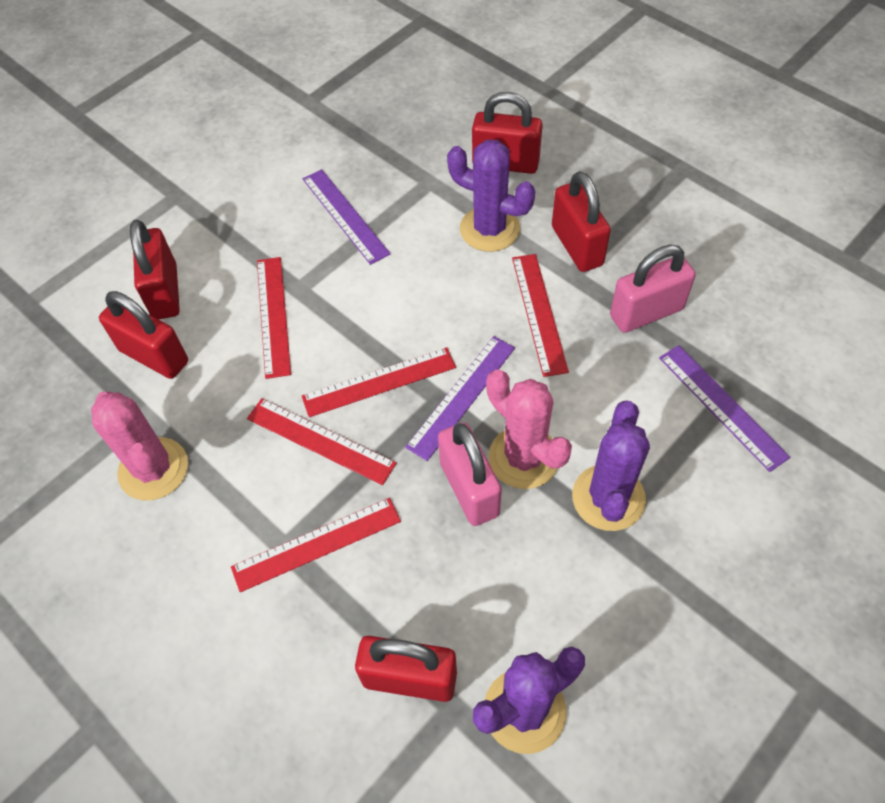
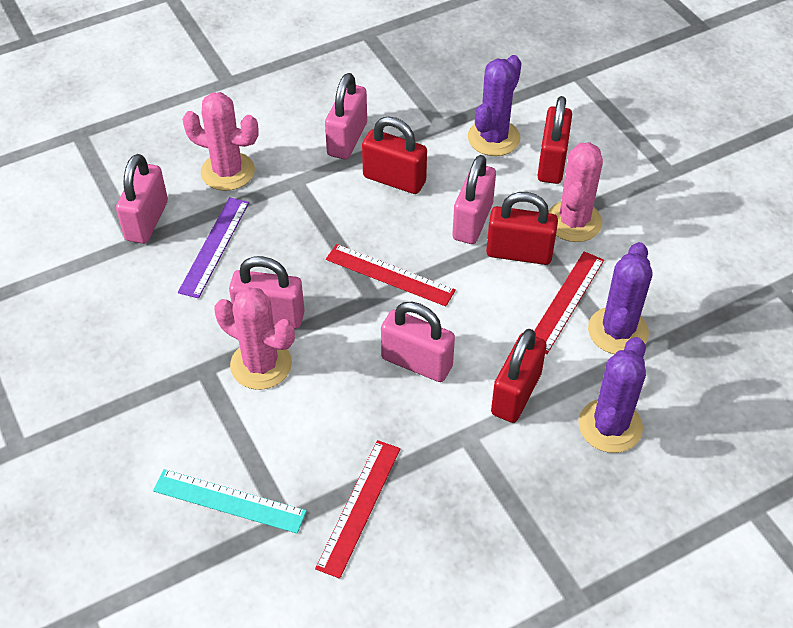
pink cactus: [91,392,188,500] [486,370,572,489] = 2 -> [182,92,259,191] [214,287,295,390] [549,142,603,242] = 3
pink padlock: [438,422,502,526] [610,245,695,333] = 2 -> [116,154,168,244] [229,256,305,329] [325,73,367,160] [381,302,455,382] [452,155,496,244] = 5
purple ruler: [303,169,391,265] [405,336,515,461] [659,345,790,472] = 3 -> [178,197,249,298] = 1
red padlock: [99,291,188,379] [130,219,180,320] [355,636,457,702] [472,92,543,174] [552,171,611,272] = 5 -> [362,117,427,194] [486,192,558,265] [491,329,547,423] [537,96,572,184] = 4
red ruler: [231,498,401,592] [247,398,396,485] [257,257,291,379] [302,347,456,417] [512,254,569,377] = 5 -> [315,440,400,579] [326,244,456,306] [534,251,604,354] = 3
turquoise ruler: none = 0 -> [153,469,307,534] = 1

